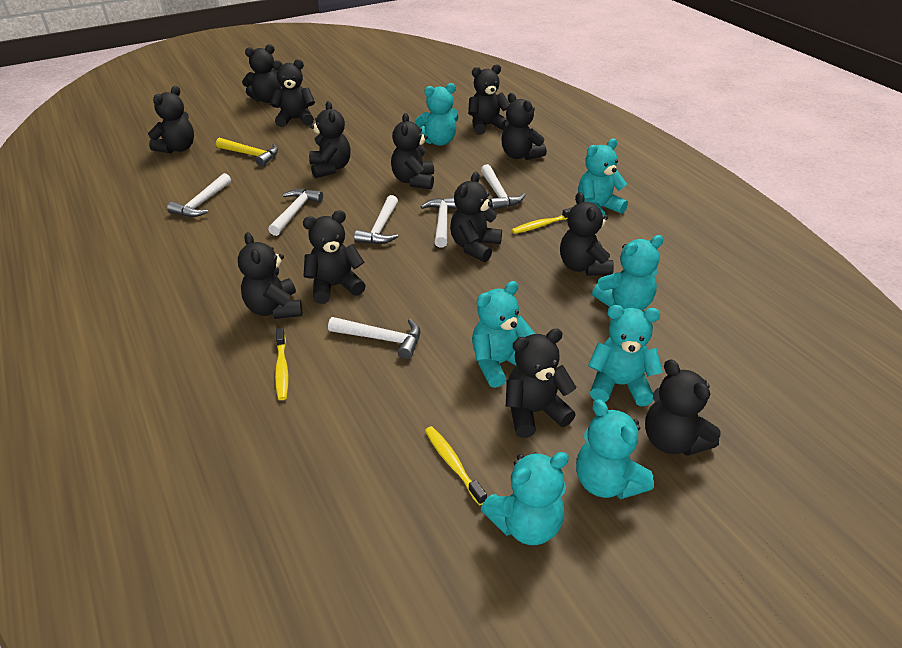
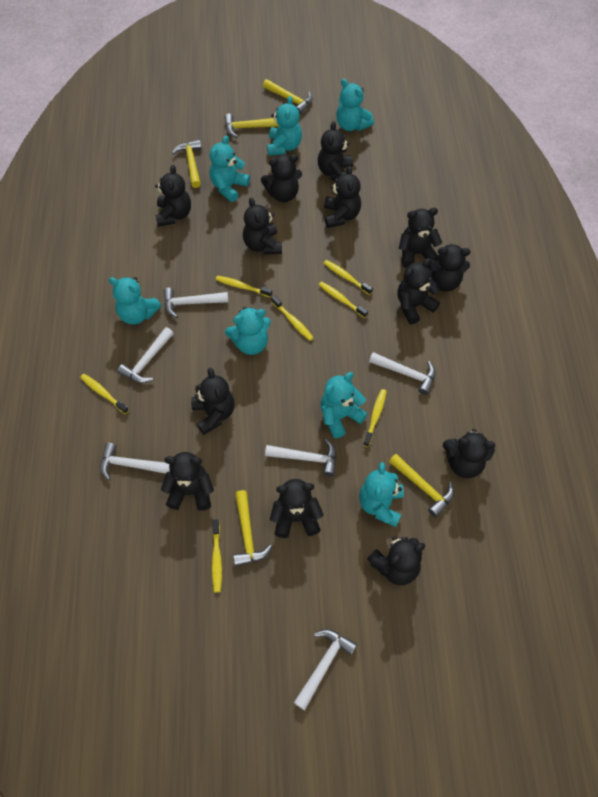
yellow hammer: [216,138,278,167] = 1 -> [172,140,201,188] [225,113,279,138] [233,490,273,567] [263,79,313,115] [389,454,454,518] = 5
yellow toothbrush: [275,328,288,400] [425,426,487,506] [512,207,572,234] = 3 -> [80,374,129,414] [212,519,222,592] [215,276,272,297] [271,295,314,341] [319,281,368,318] [324,260,373,295] [363,389,387,447] = 7

